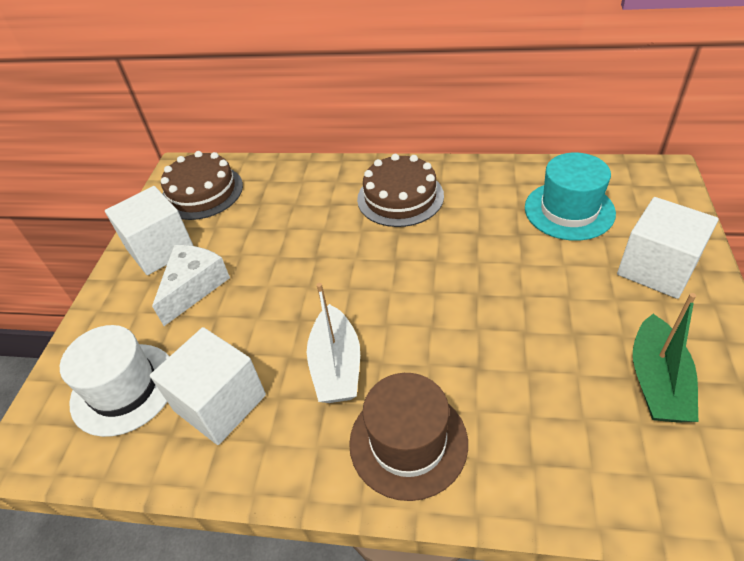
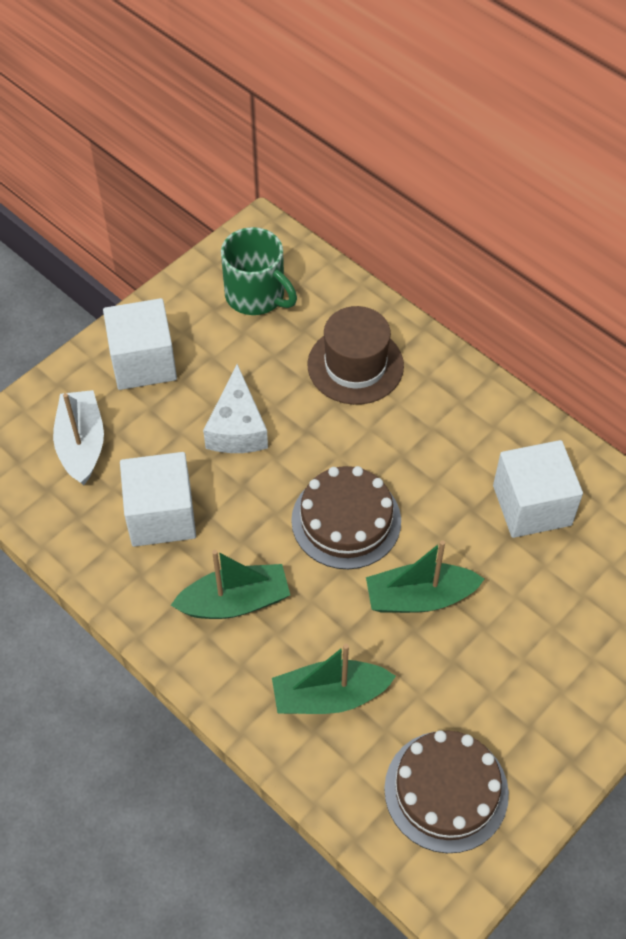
green boat: [633,293,698,422] = 1 -> [171,550,290,619] [272,644,396,714] [366,540,484,613] = 3
green mug: none = 0 -> [221,227,297,315] = 1
turquoise hat: [525,153,616,241] = 1 -> none = 0
white hat: [60,325,170,437] = 1 -> none = 0

